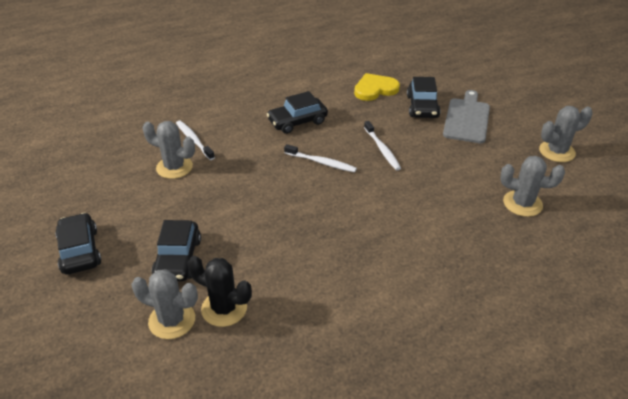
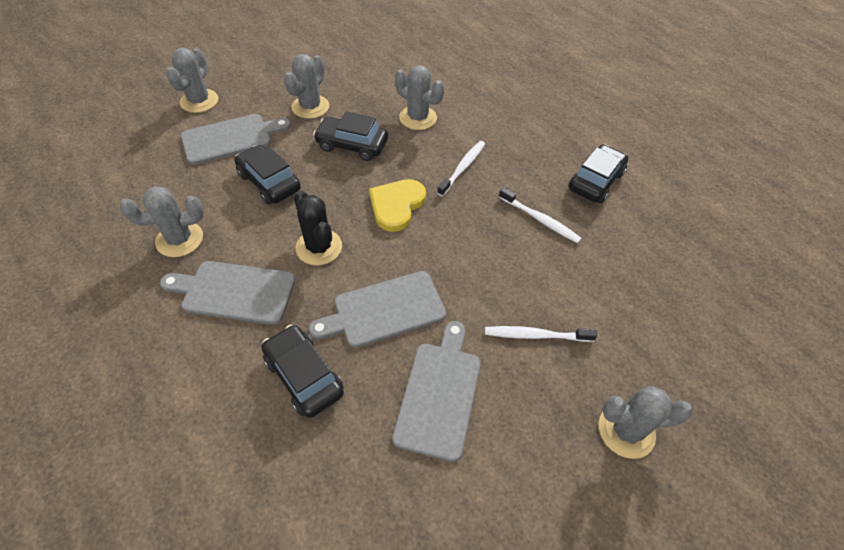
grey cactus: [132,269,198,339] [142,121,195,179] [500,156,565,217] [539,106,593,162] = 4 -> [120,186,203,257] [166,48,218,113] [284,54,329,119] [395,65,444,130] [598,386,693,459] = 5
grey cutting board: [443,90,490,143] = 1 -> [160,261,296,325] [181,114,291,165] [309,271,446,348] [392,321,481,462] = 4

